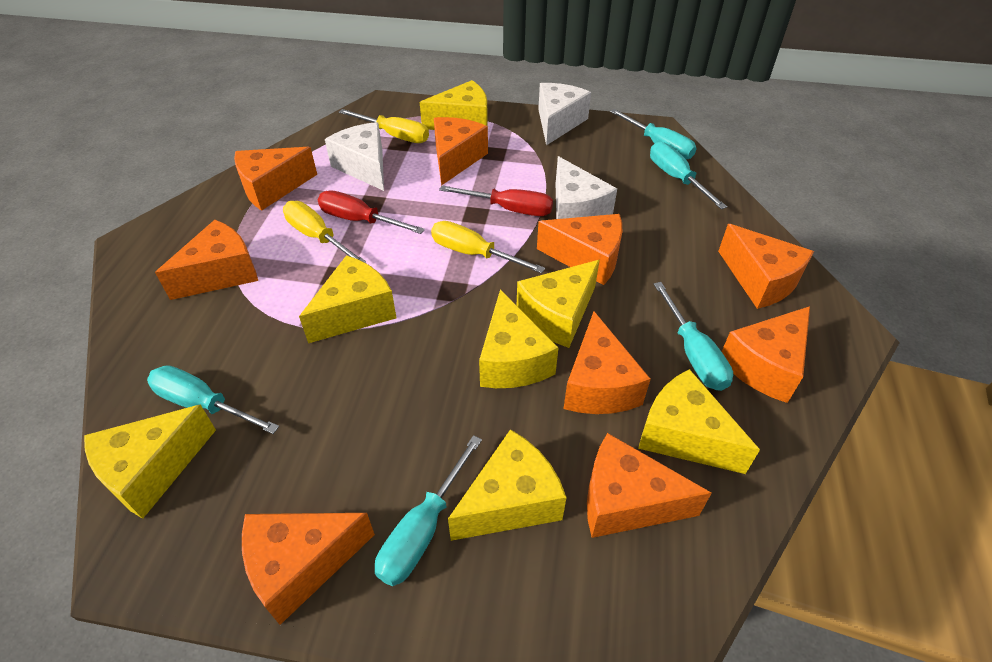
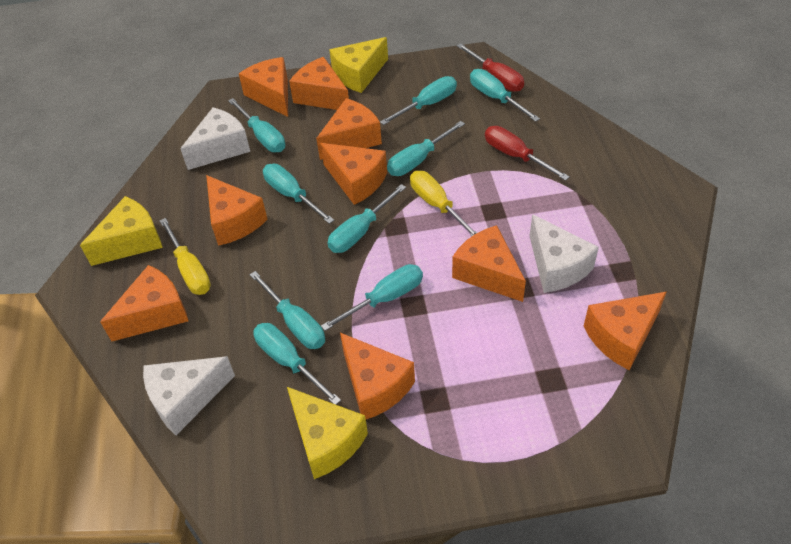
turquoise screwdriver: [147,365,279,434] [375,435,482,586] [610,109,697,159] [650,142,727,209] [654,282,733,391] = 5 -> [228,98,285,152] [250,271,325,349] [253,323,341,405] [263,164,334,224] [321,264,423,331] [328,184,406,253] [380,76,457,125] [387,121,465,176] [470,69,540,122] = 9
yellow cheese: [84,405,216,519] [299,255,396,343] [420,80,488,130] [448,429,567,541] [479,289,559,388] [517,260,600,348] [638,369,760,474] = 7 -> [80,196,163,266] [287,387,368,479] [329,37,388,93] = 3
yellow screwdriver: [283,201,366,263] [339,109,429,143] [431,221,545,273] = 3 -> [159,218,211,295] [410,171,477,236] = 2

